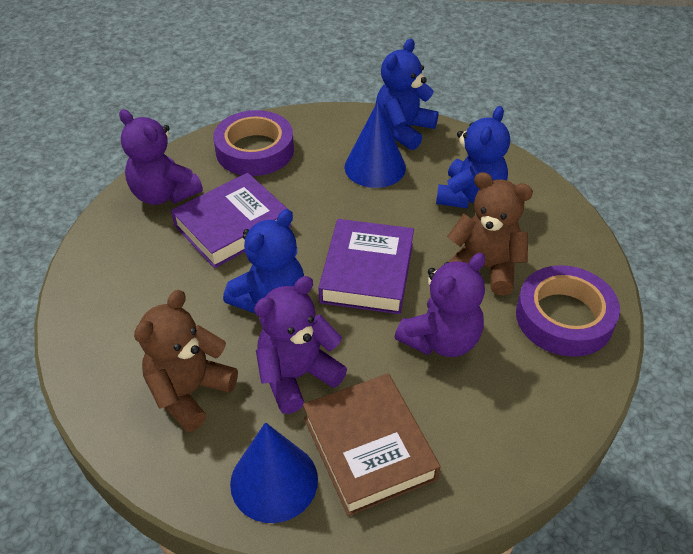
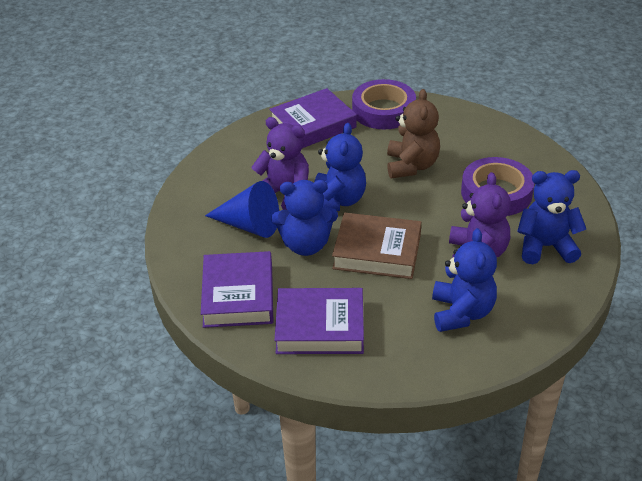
blue cone: [230,422,318,523] [344,102,406,188] = 2 -> [205,181,279,238] = 1
blue teddy bear: [223,209,304,313] [375,39,439,150] [436,106,510,208] = 3 -> [271,180,338,256] [314,123,366,211] [432,228,497,332] [517,170,586,264] = 4
brown teddy bear: [134,290,238,432] [447,172,533,296] = 2 -> [387,89,440,178] = 1
purple book: [171,173,291,268] [319,219,414,314] = 2 -> [201,251,273,328] [269,88,357,148] [274,288,364,354] = 3
purple teddy bear: [119,109,203,205] [254,276,347,414] [395,253,485,357] = 3 -> [251,117,309,210] [449,172,511,258] = 2

